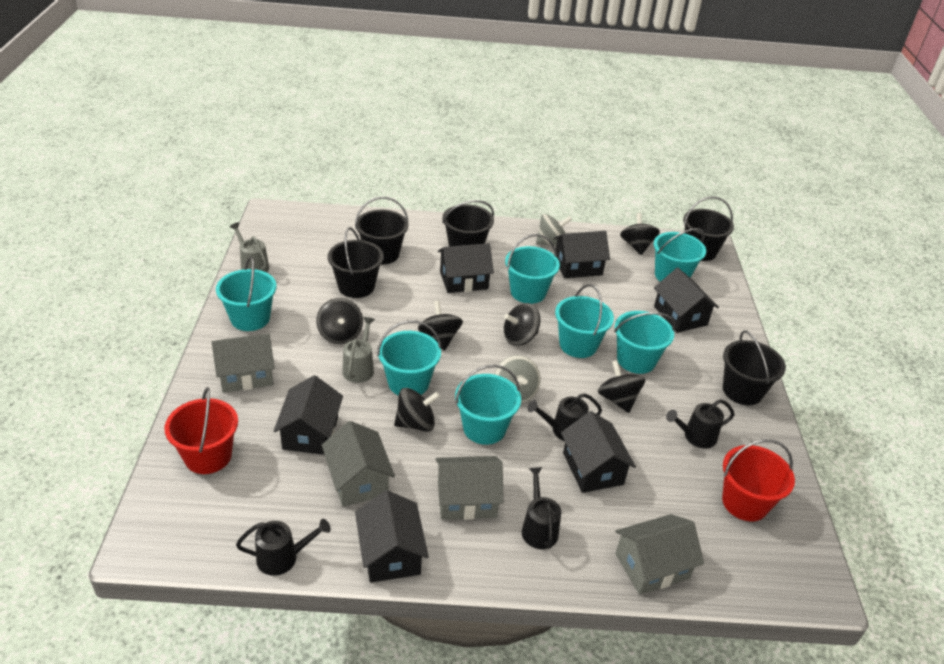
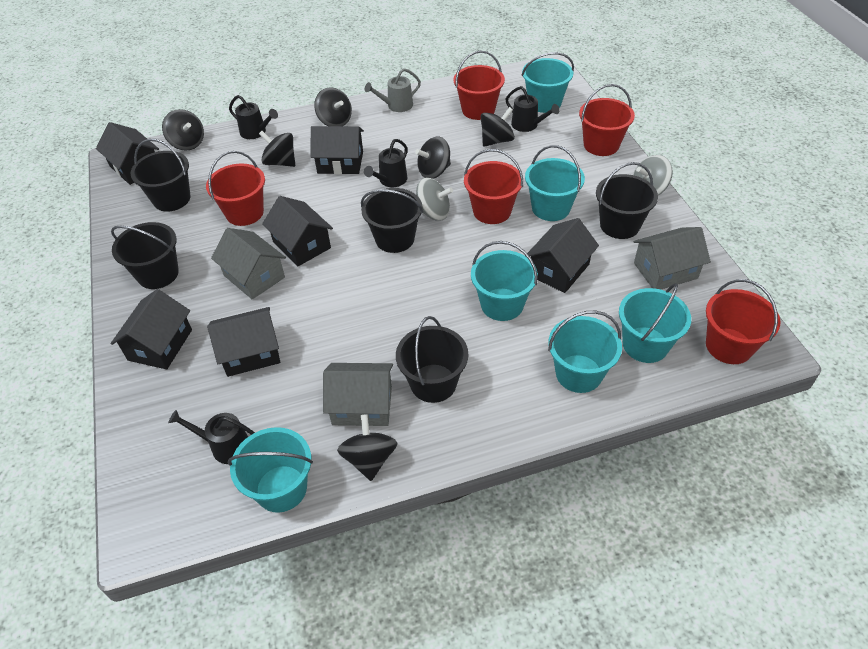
grey house: [212,333,275,393] [322,421,395,507] [436,456,504,520] [615,514,704,595] = 4 -> [211,228,286,300] [323,363,393,426] [634,227,711,289] = 3
grey watering can: [229,222,269,273] [342,317,375,383] = 2 -> [365,68,421,112] = 1
red bucket: [165,387,238,474] [722,439,795,521] = 2 -> [206,151,265,226] [454,51,505,120] [464,149,523,224] [579,84,635,156] [706,279,781,364] = 5
turquoise bucket: [216,256,277,331] [377,320,441,396] [455,364,521,445] [505,234,560,304] [555,284,614,358] [614,311,675,374] [654,228,706,282] = 7 -> [228,427,313,513] [471,241,538,321] [522,52,574,113] [525,145,585,221] [548,311,622,393] [619,283,691,363] = 6

